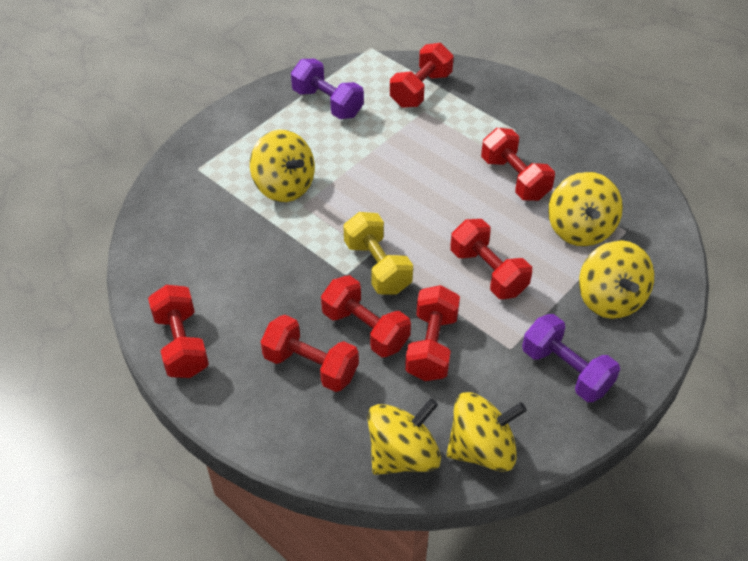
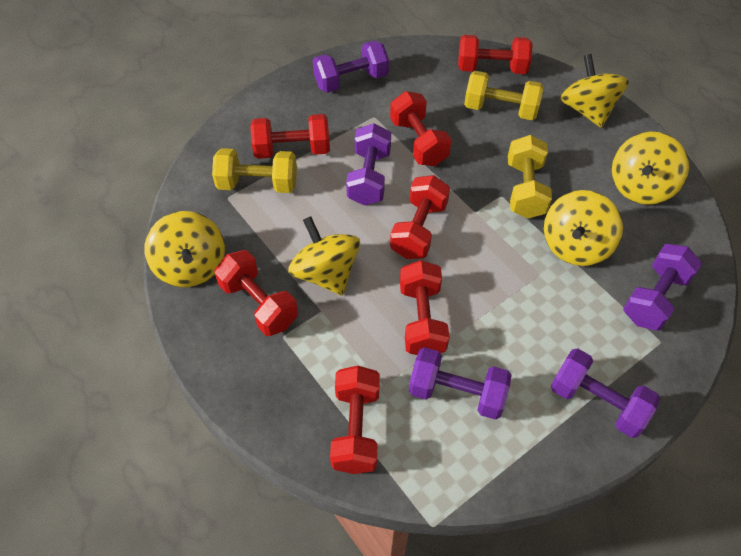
purple dumbbell: [291,59,364,119] [522,314,620,402] = 2 -> [313,41,389,93] [346,123,391,206] [409,347,512,420] [551,349,660,438] [623,244,702,331] = 5
yellow dumbbell: [343,212,413,294] = 1 -> [212,148,297,193] [464,71,544,120] [508,135,552,218] = 3

